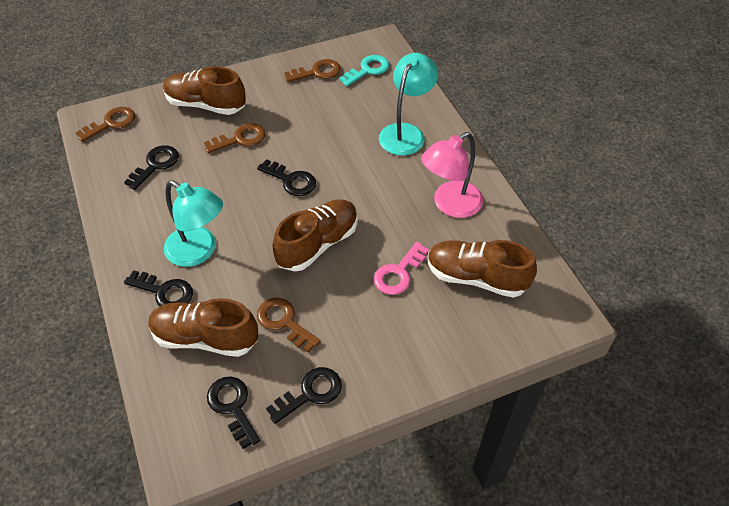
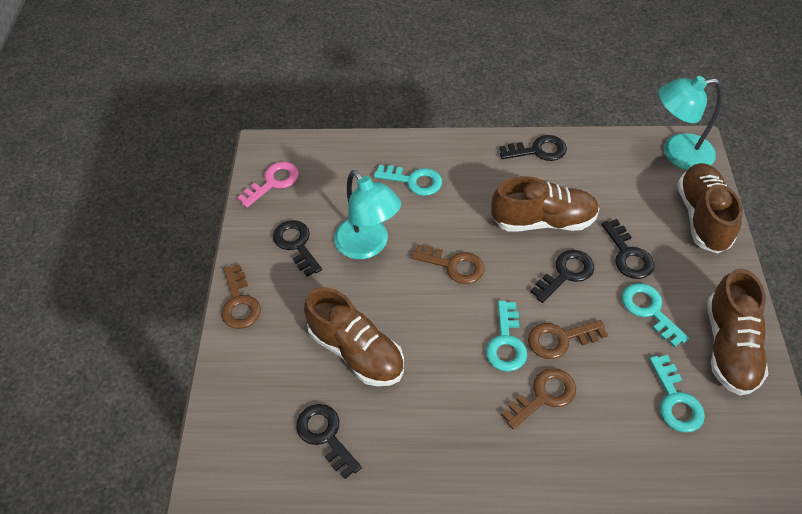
pink lamp: [421,132,484,218] = 1 -> none = 0
turquoise key: [339,55,389,86] = 1 -> [374,165,442,196] [486,301,527,372] [622,283,689,347] [649,355,705,433] = 4

